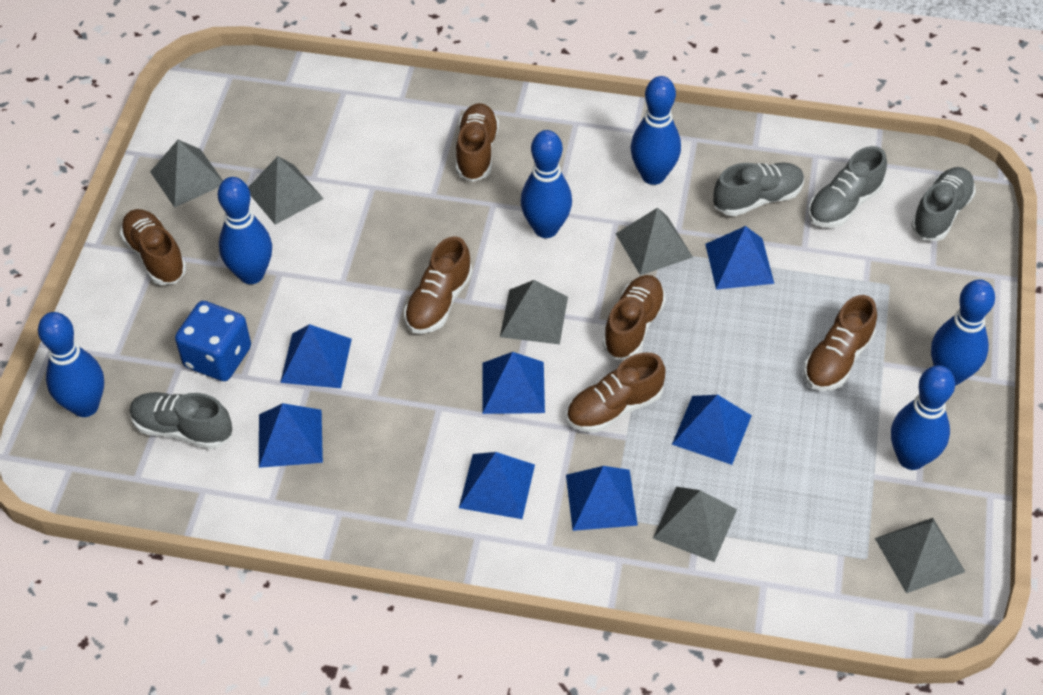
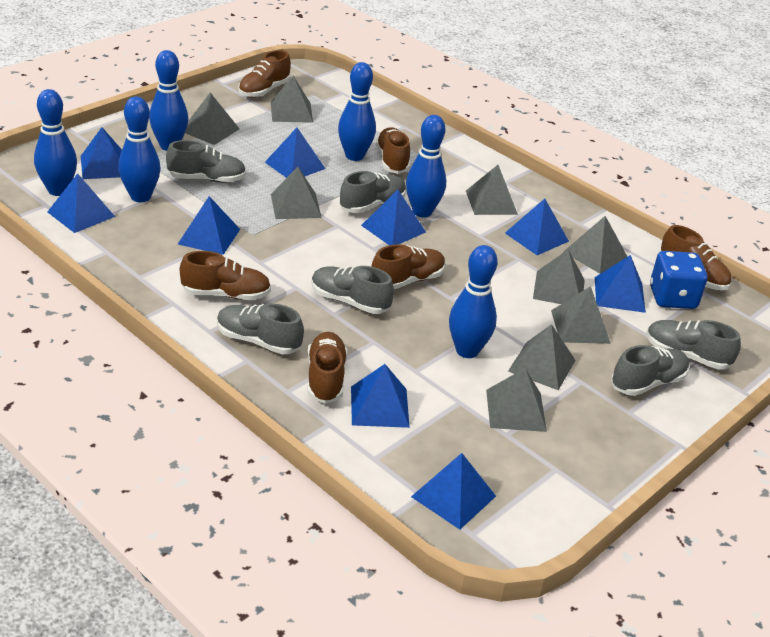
blue pyramid: [259,403,323,468] [280,324,352,388] [459,452,535,519] [482,352,545,414] [566,466,638,531] [672,395,752,465] [705,226,774,290] = 7 -> [47,173,115,233] [81,127,122,179] [178,196,240,255] [265,128,325,178] [351,364,410,428] [361,190,426,245] [411,453,496,530] [505,199,569,255] [595,255,646,313] = 9
grey pyramid: [150,140,223,208] [248,156,324,225] [500,280,568,344] [616,208,693,275] [653,487,737,562] [875,518,965,593] = 6 -> [185,93,239,145] [271,76,313,123] [271,167,322,219] [466,165,518,215] [486,368,547,432] [508,324,576,390] [533,249,585,304] [551,286,611,344] [563,216,628,274] = 9
grey shoe: [130,392,232,449] [713,163,804,216] [808,146,887,228] [911,167,976,241] = 4 -> [166,140,246,183] [217,304,304,354] [311,266,394,314] [340,171,406,213] [611,345,689,396] [647,320,741,370] = 6

